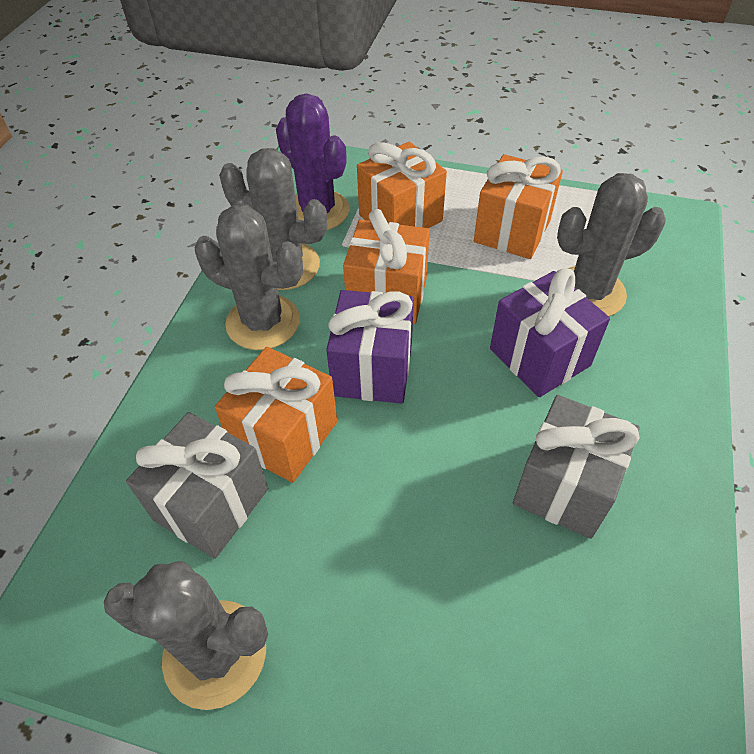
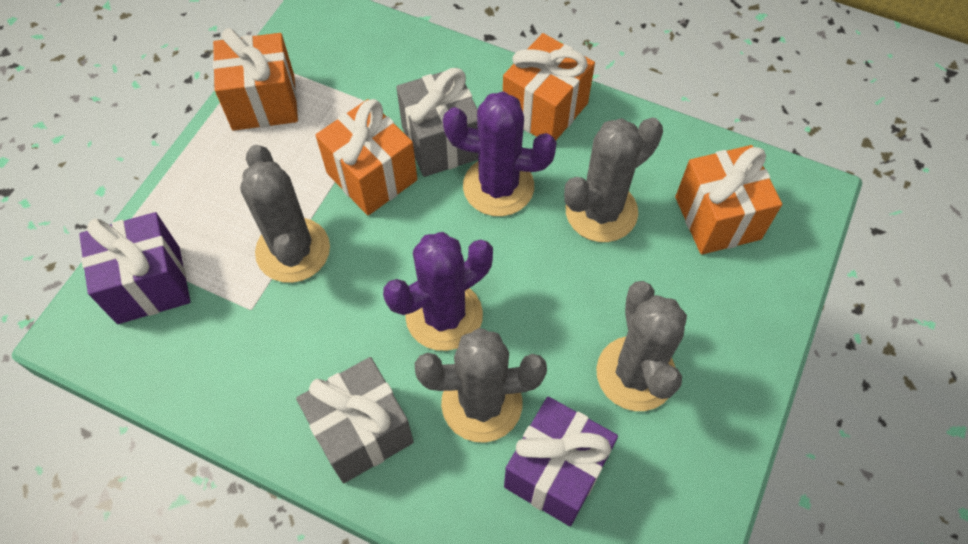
purple cactus: [276,94,349,230] = 1 -> [383,232,493,351] [443,91,557,216] = 2

